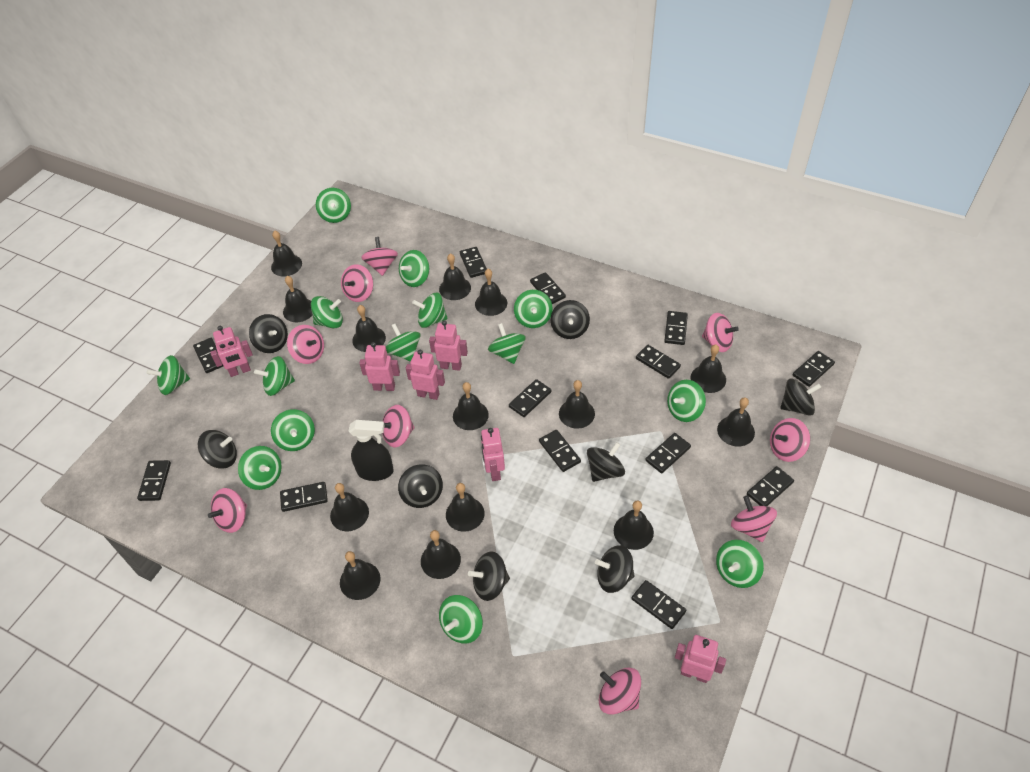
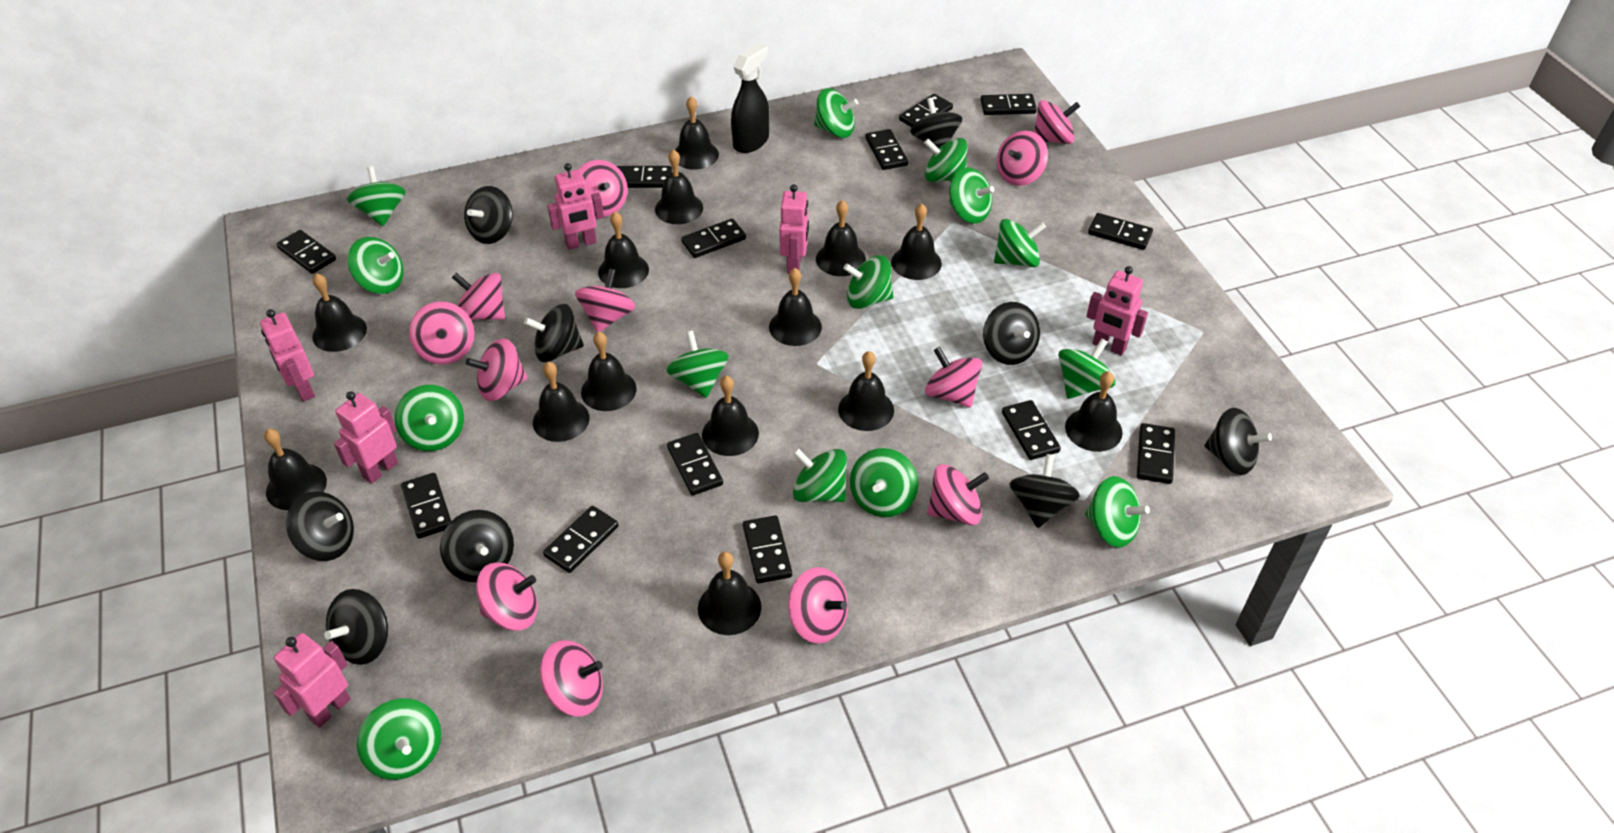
black spinning top: [198,430,237,469] [249,314,288,353] [398,464,443,508] [468,551,510,601] [550,300,590,339] [587,442,625,482] [595,545,635,593] [780,378,821,416] = 8 -> [286,491,354,561] [324,589,388,665] [440,510,514,582] [464,186,513,244] [524,304,584,362] [910,98,962,148] [983,302,1040,365] [1009,454,1080,528] [1205,408,1272,475] = 9
pink spinning top: [208,488,247,533] [287,325,324,364] [341,264,373,302] [361,237,398,276] [382,405,415,447] [599,668,641,715] [702,313,739,352] [731,495,777,542] [770,418,810,462] = 9 -> [409,301,475,365] [452,273,505,320] [466,338,528,401] [476,562,538,631] [540,640,603,717] [575,269,635,332] [579,160,628,217] [788,567,848,644] [925,347,982,408] [927,464,989,525] [997,131,1048,186] [1034,100,1080,144] = 12

